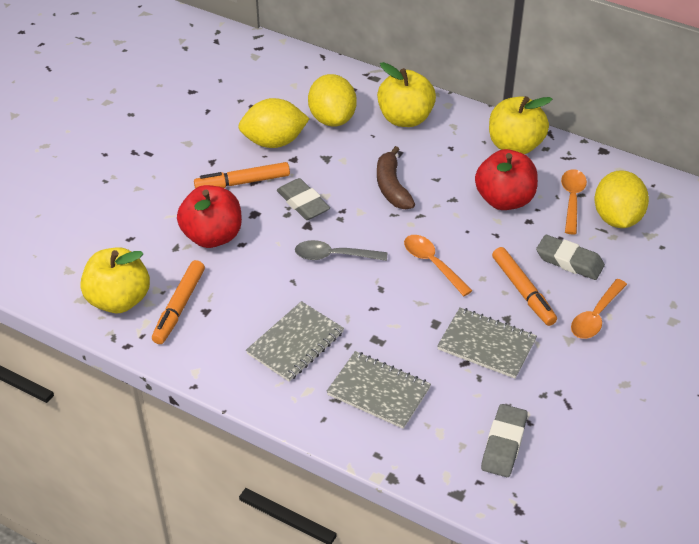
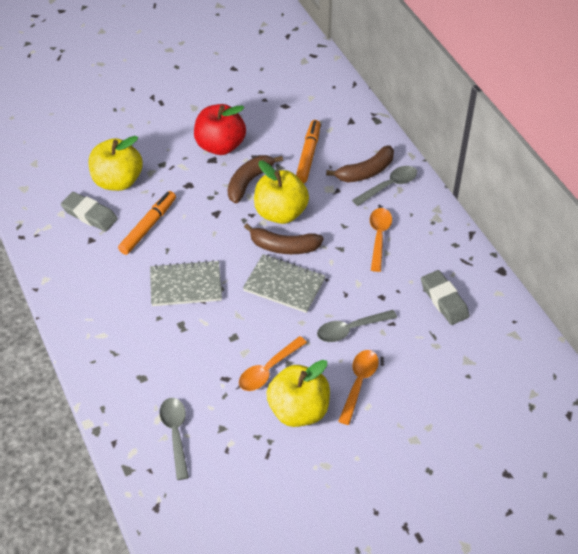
brown banana: [377,146,415,209] = 1 -> [228,155,283,203] [244,224,324,254] [326,145,394,182] = 3
grey eraser: [277,178,330,220] [481,404,528,477] [536,235,605,280] = 3 -> [61,192,118,232] [421,270,470,325] = 2
grey notebook: [246,301,344,382] [326,351,431,429] [437,307,537,379] = 3 -> [150,260,222,306] [243,254,326,313] = 2
grey spoon: [295,240,387,261] = 1 -> [160,398,189,480] [317,310,397,342] [352,166,417,206] = 3
orange marker: [152,260,205,344] [194,162,290,188] [492,247,557,326] = 3 -> [118,191,176,255] [296,120,320,183] = 2
red apple: [177,185,242,248] [475,149,538,210] = 2 -> [194,104,246,155] = 1
yellow lemon: [238,98,310,148] [308,74,357,127] [594,170,649,228] = 3 -> none = 0

